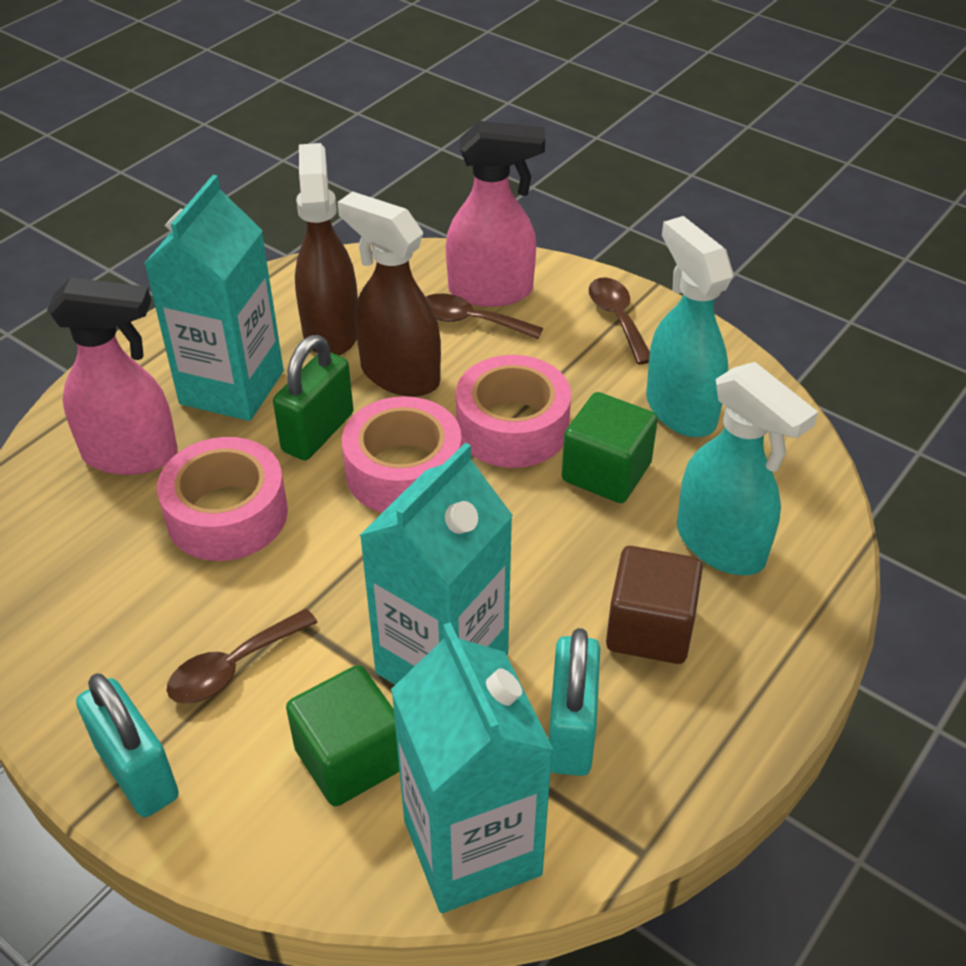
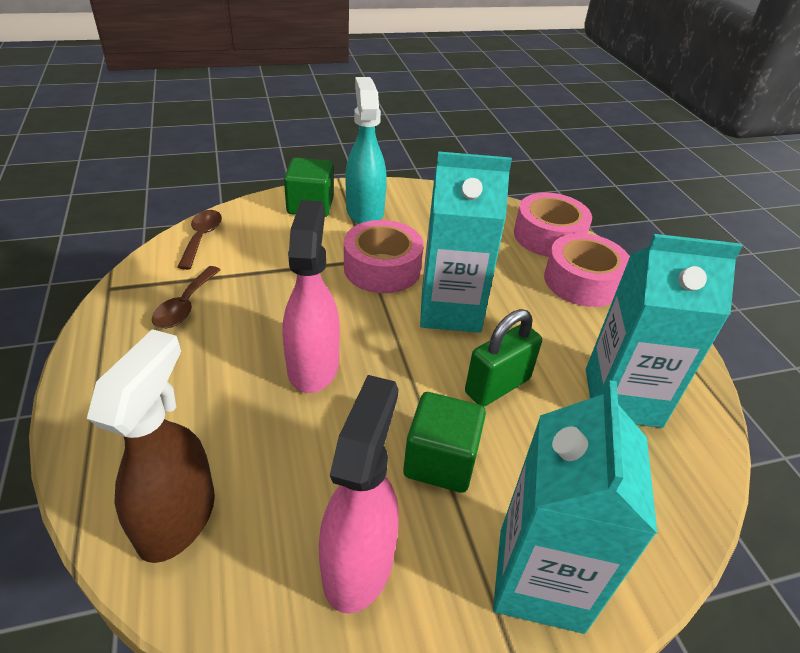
brown cube: [606,546,703,664] = 1 -> none = 0
brown spoon: [167,609,318,704] [426,294,543,339] [589,277,650,365] = 3 -> [152,266,221,328] [177,210,222,270] = 2
brown spray bottle: [295,143,358,356] [337,191,441,397] = 2 -> [87,329,215,563] = 1
turquoise padlock: [76,673,179,817] [549,628,600,776] = 2 -> none = 0
turquoise spray bottle: [646,216,734,437] [677,362,818,575] = 2 -> [346,77,387,224] = 1

